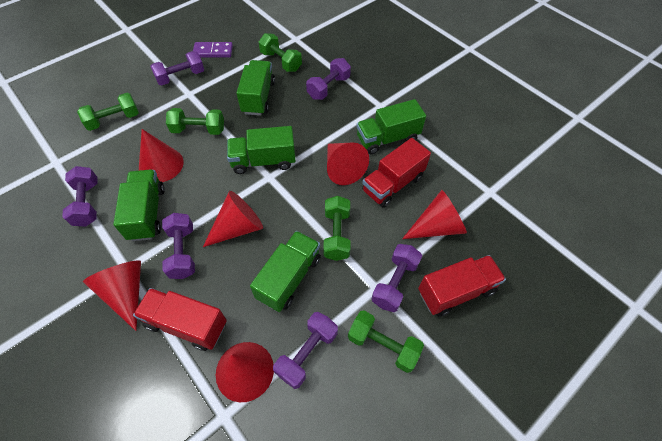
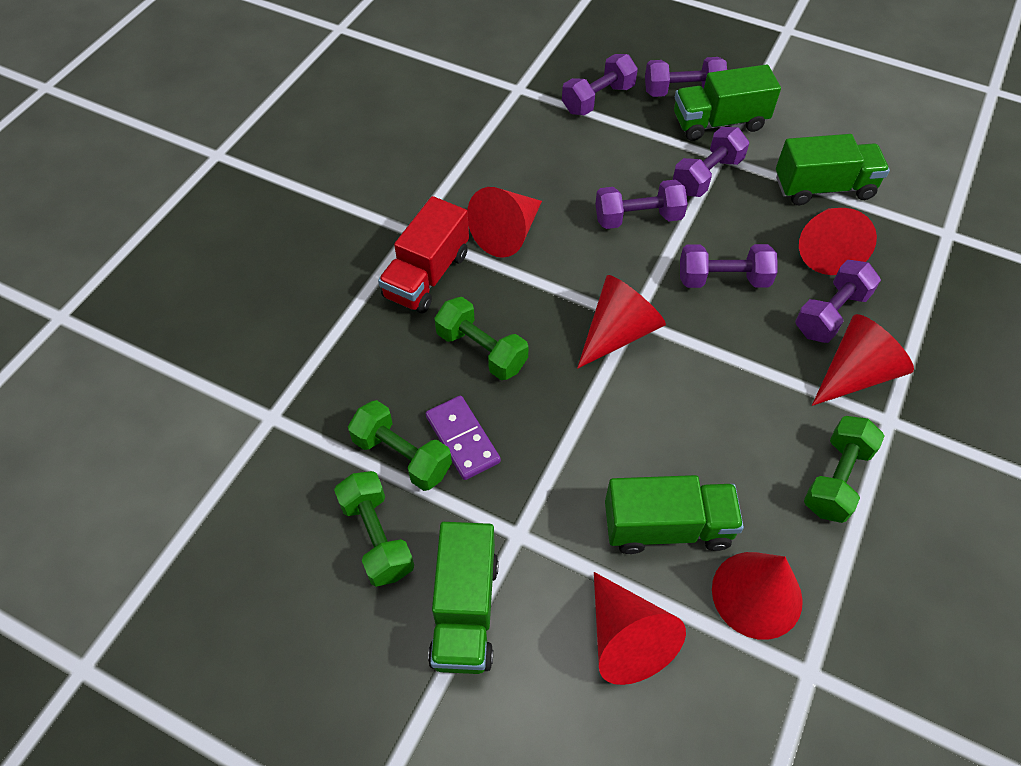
green dumbbell: [77,93,139,131] [166,108,224,135] [259,33,302,72] [323,196,350,261] [348,310,424,373] = 5 -> [334,471,414,587] [348,400,452,491] [434,297,528,380] [804,416,885,523] = 4
green truck: [113,169,165,241] [227,126,296,174] [237,60,275,116] [250,231,321,312] [356,99,426,154] = 5 -> [428,522,499,674] [605,475,744,554] [674,64,781,141] [776,134,890,205] = 4
red truck: [133,288,227,351] [362,138,431,208] [418,255,506,317] = 3 -> [378,196,469,313] = 1

